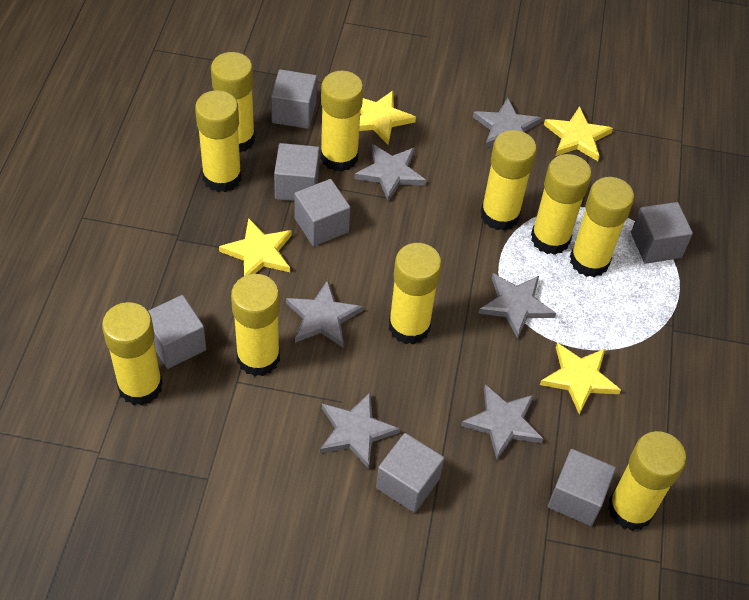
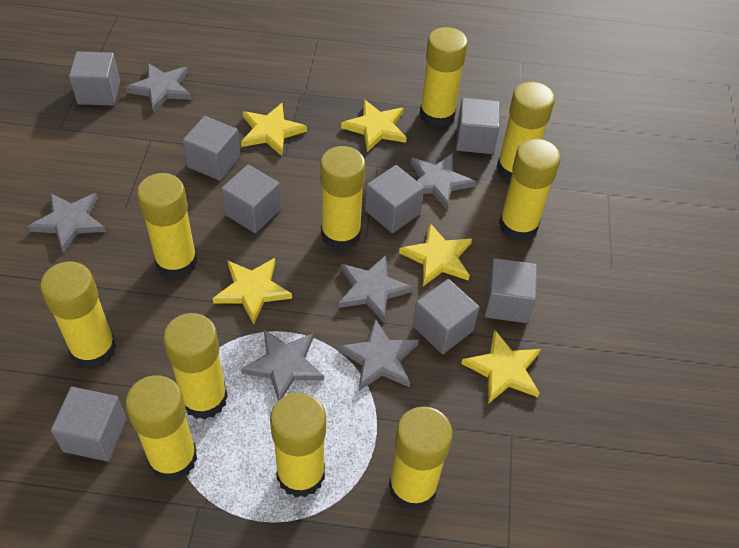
grey cube: [148,295,206,369] [271,69,317,129] [274,143,320,201] [294,179,350,246] [376,433,444,513] [548,449,616,526] [631,202,693,264] = 7 -> [51,387,126,462] [69,51,120,105] [183,116,241,181] [221,164,281,233] [365,165,424,233] [413,279,480,354] [456,98,500,154] [484,258,537,323] = 8
yellow star: [219,218,292,276] [359,91,416,145] [540,343,621,414] [544,106,613,161] = 4 -> [212,258,292,324] [241,103,307,156] [341,99,407,152] [399,223,472,286] [461,329,541,404] = 5

